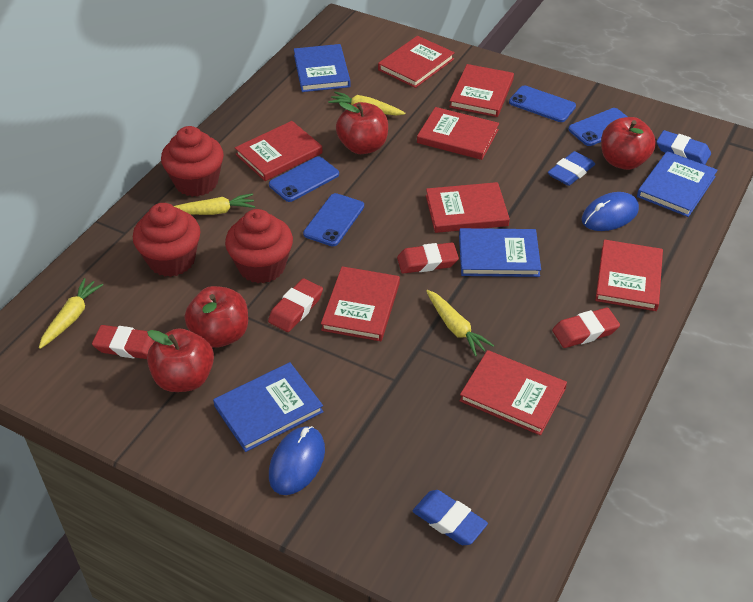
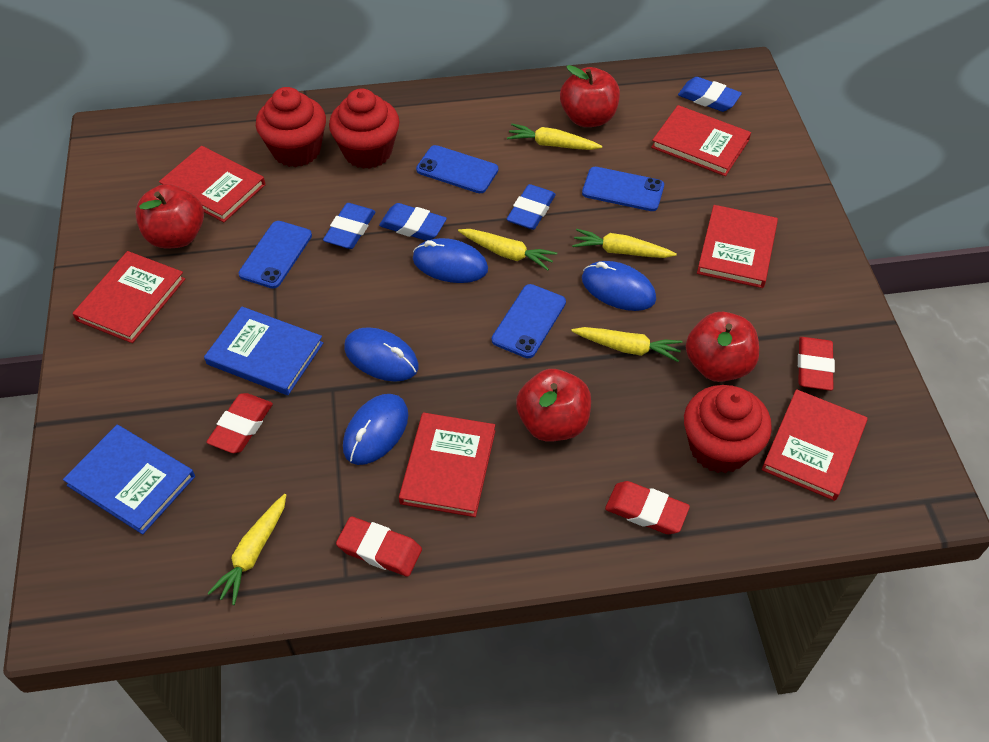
blue book: [213,362,324,452] [294,44,351,92] [459,228,541,277] [637,151,718,217] = 4 -> [63,425,195,534] [204,307,323,395] = 2
blue eraser: [413,490,488,545] [548,151,595,186] [656,130,711,165] = 3 -> [323,203,376,249] [379,203,447,241] [507,184,556,230] [678,77,742,112] = 4
blue mouse: [269,426,325,495] [582,192,639,231] = 2 -> [343,394,408,465] [344,327,419,382] [413,238,488,283] [582,261,656,311] = 4
red book: [235,121,323,181] [321,266,400,341] [378,36,455,88] [417,107,499,160] [426,182,510,233] [449,64,514,117] [459,350,567,435] [595,240,663,311] = 8 -> [72,251,185,343] [159,146,266,222] [399,413,495,517] [651,105,751,176] [697,205,778,288] [762,389,868,501] = 6
yellow carrot: [39,278,103,349] [174,193,255,215] [328,92,406,116] [426,290,494,356] = 4 -> [207,494,286,605] [458,229,557,271] [507,124,602,150] [572,229,677,258] [572,327,682,362] = 5

